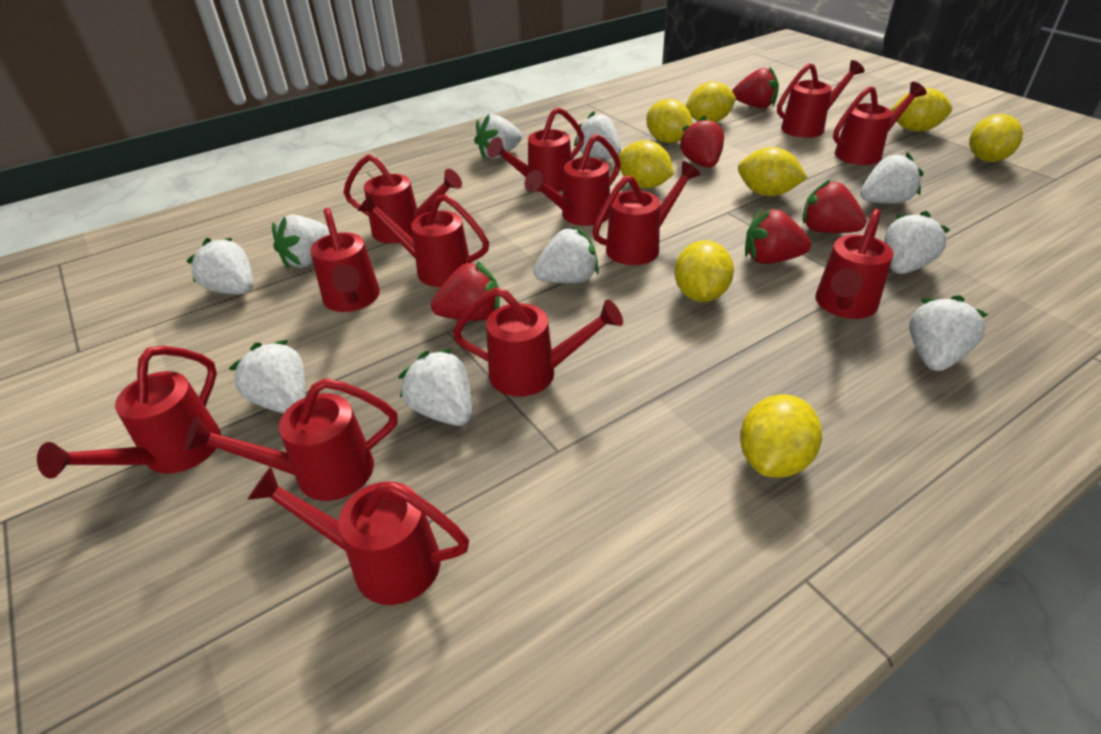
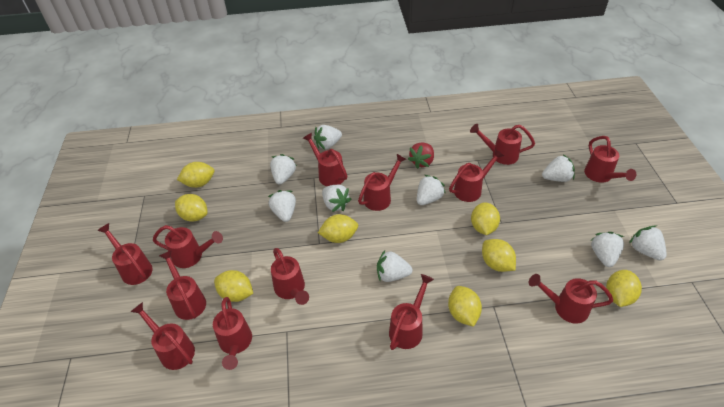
red strawberry: [431,261,500,321] [679,116,724,168] [732,66,779,109] [745,209,811,264] [802,179,867,233] = 5 -> [408,143,434,169] = 1
white strawberry: [187,238,253,294] [229,340,305,413] [272,215,330,269] [398,348,472,426] [474,114,522,159] [533,227,599,283] [574,112,621,159] [860,152,923,204] [885,211,950,274] [909,295,988,371] = 10 -> [268,190,296,222] [270,154,297,185] [314,125,342,149] [322,184,351,212] [377,250,412,282] [417,175,446,205] [542,154,575,182] [590,232,624,267] [629,226,667,260] = 9

